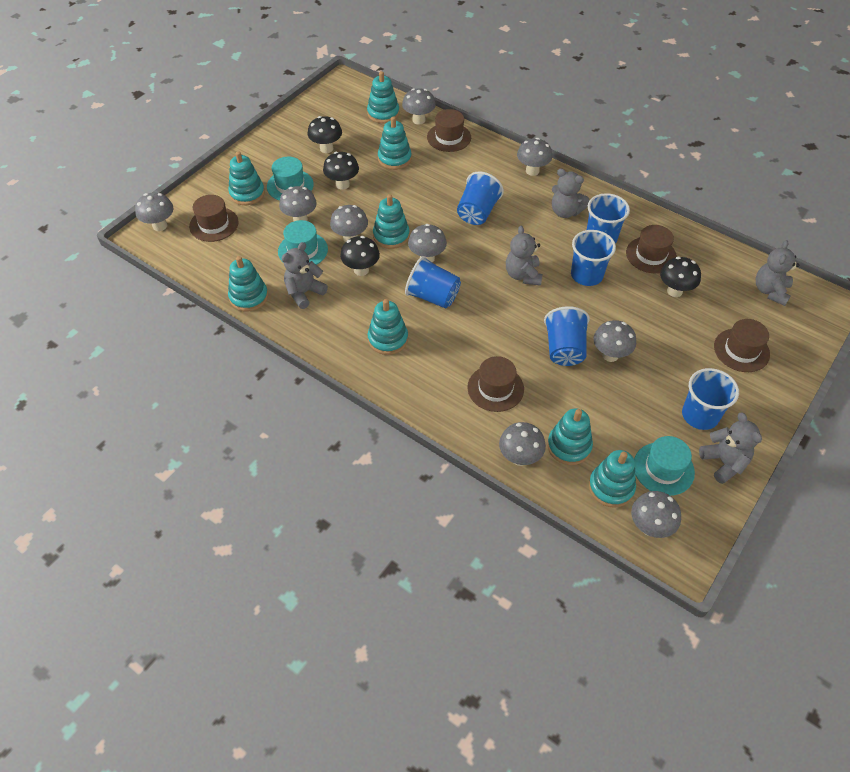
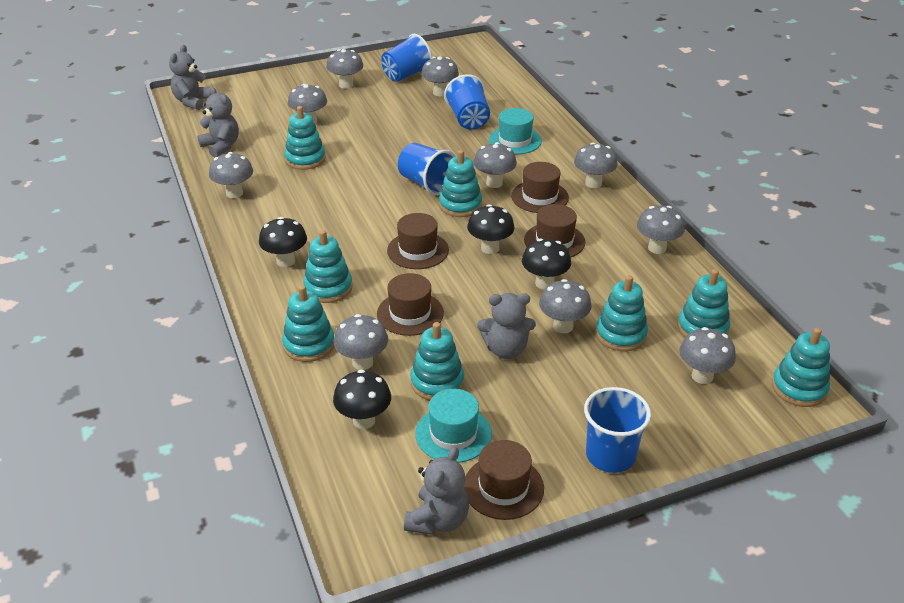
blue cup: [405,256,461,309] [457,171,504,225] [544,306,590,366] [571,230,616,286] [587,193,630,244] [682,368,739,430] = 6 -> [381,34,432,82] [398,143,456,195] [444,74,490,129] [584,387,651,473] = 4
grey mushroom: [135,193,173,231] [279,186,317,221] [330,205,368,242] [402,88,436,125] [408,224,447,262] [499,422,546,466] [517,138,552,176] [593,320,636,362] [631,491,681,538] = 9 -> [209,152,253,198] [288,84,327,124] [326,49,363,89] [334,314,388,370] [421,56,459,96] [474,142,517,188] [539,279,592,333] [574,142,618,188] [637,206,685,254] [679,327,736,384] = 10
grey teddy bear: [281,242,328,309] [506,225,543,286] [552,169,590,218] [699,412,762,484] [756,240,799,306] = 5 -> [169,45,211,110] [197,87,239,157] [404,447,469,535] [477,293,536,359] = 4
turquoise hat: [267,157,314,201] [278,220,328,265] [634,436,695,496] = 3 -> [415,389,492,463] [489,108,542,154] = 2

